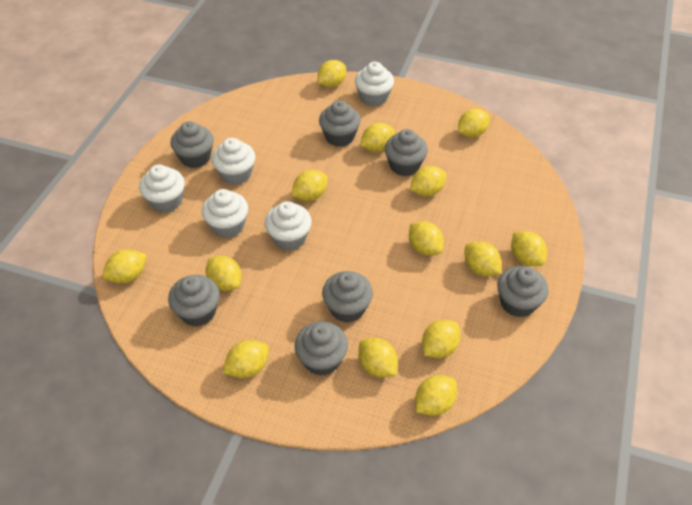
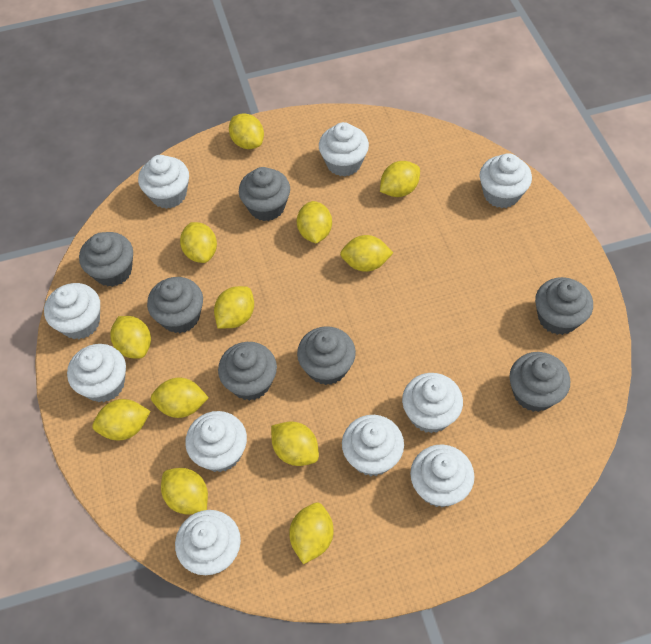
white cupcake: [139,165,185,213] [202,189,248,238] [212,138,255,185] [265,201,312,251] [355,62,394,107] = 5 -> [44,283,100,339] [67,344,126,402] [138,155,189,209] [175,510,241,575] [185,411,247,472] [319,122,369,177] [342,415,404,476] [402,373,463,433] [410,444,475,507] [480,153,532,208] = 10
yellow lemon: [103,249,147,284] [205,256,241,291] [223,340,269,378] [291,170,328,201] [318,60,346,88] [358,338,398,377] [360,123,395,152] [409,221,444,256] [410,166,446,196] [415,375,457,416] [422,320,460,358] [458,109,489,138] [465,241,501,276] [511,231,547,266] = 14 -> [92,399,151,441] [110,316,151,359] [151,377,209,418] [161,468,208,515] [180,222,217,263] [214,286,254,328] [229,113,264,149] [271,421,319,466] [289,502,334,564] [297,201,332,244] [340,235,393,272] [380,161,420,197] = 12

